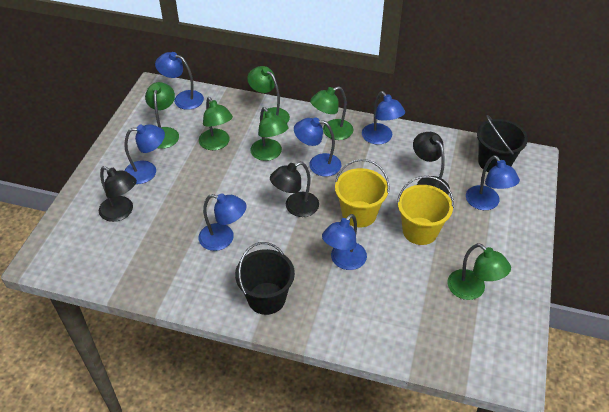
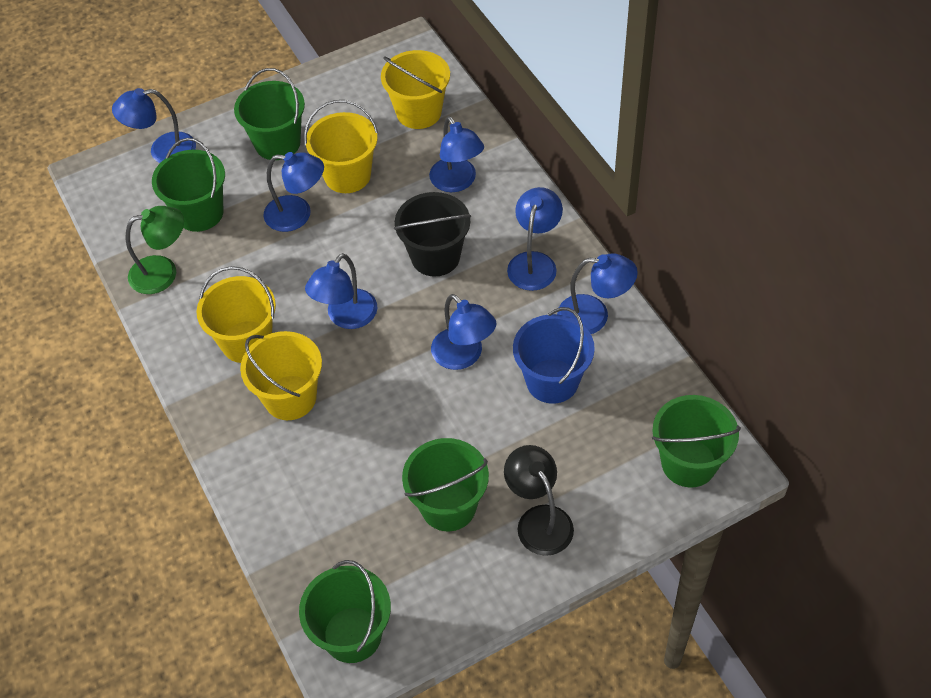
black bucket: [235,242,295,315] [477,115,528,172] = 2 -> [394,192,471,276] = 1
black lamp: [99,166,137,222] [270,162,319,217] [413,132,450,195] = 3 -> [504,445,574,556] = 1
blue bucket: none = 0 -> [513,307,595,404] = 1
green bucket: none = 0 -> [152,138,225,232] [234,68,305,160] [299,560,391,663] [402,438,489,531] [652,395,741,487] = 5
green lamp: [145,82,179,149] [199,97,233,150] [247,66,290,124] [250,107,289,161] [310,86,353,140] [447,243,511,300] = 6 -> [126,206,184,294] = 1
yellow bucket: [335,159,390,227] [397,176,454,245] = 2 -> [197,266,276,363] [240,331,322,420] [304,100,378,193] [381,50,450,129] = 4

